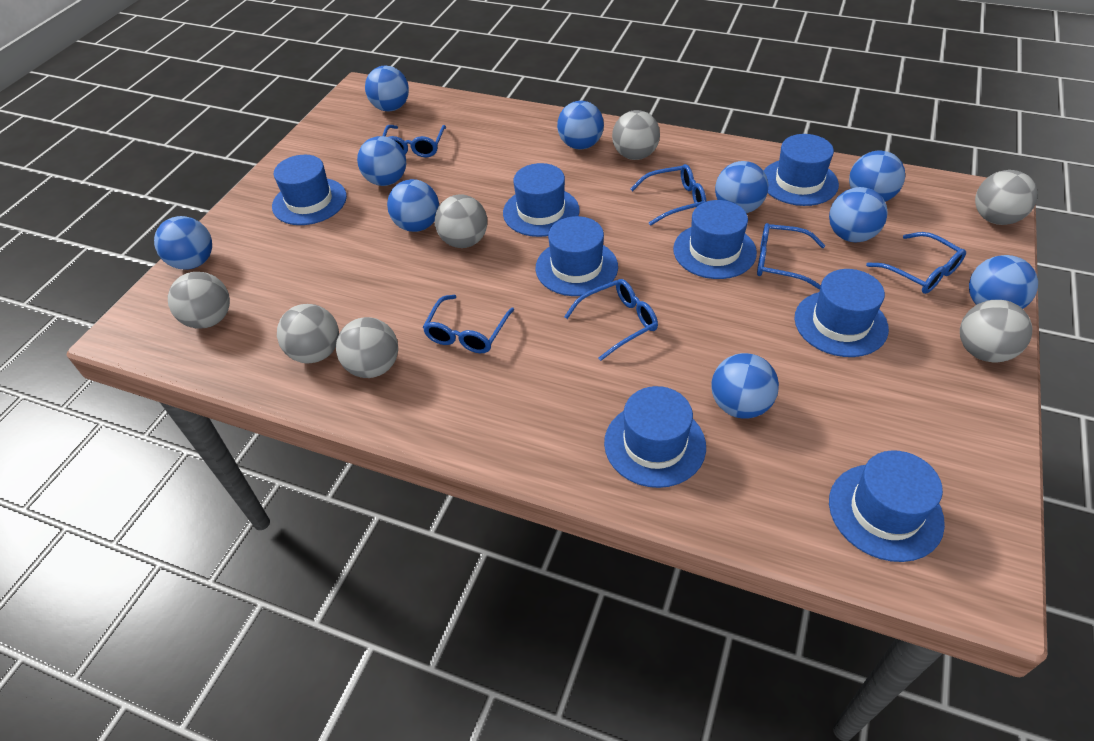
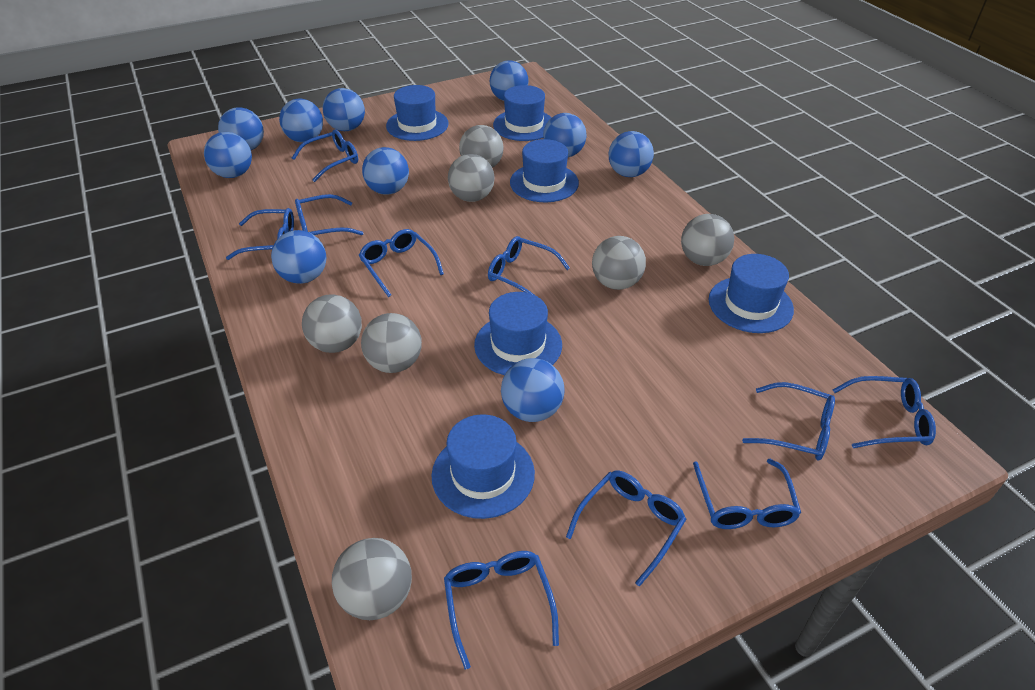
blue glasses: [383,125,446,157] [423,295,514,353] [564,279,658,361] [630,164,706,226] [757,223,825,290] [866,232,966,294] = 6 -> [226,208,294,260] [292,130,358,182] [295,194,363,235] [359,229,444,297] [444,551,559,669] [488,236,570,295] [566,471,686,587] [693,459,801,529] [742,382,835,460] [833,376,936,448] = 10
blue hat: [272,155,347,225] [503,163,580,237] [536,216,618,296] [604,386,706,488] [673,200,757,279] [764,134,839,206] [795,269,889,357] [829,450,945,562] = 8 -> [386,85,449,141] [431,414,535,519] [474,292,562,375] [493,85,552,141] [510,139,579,202] [709,254,794,333] = 6

